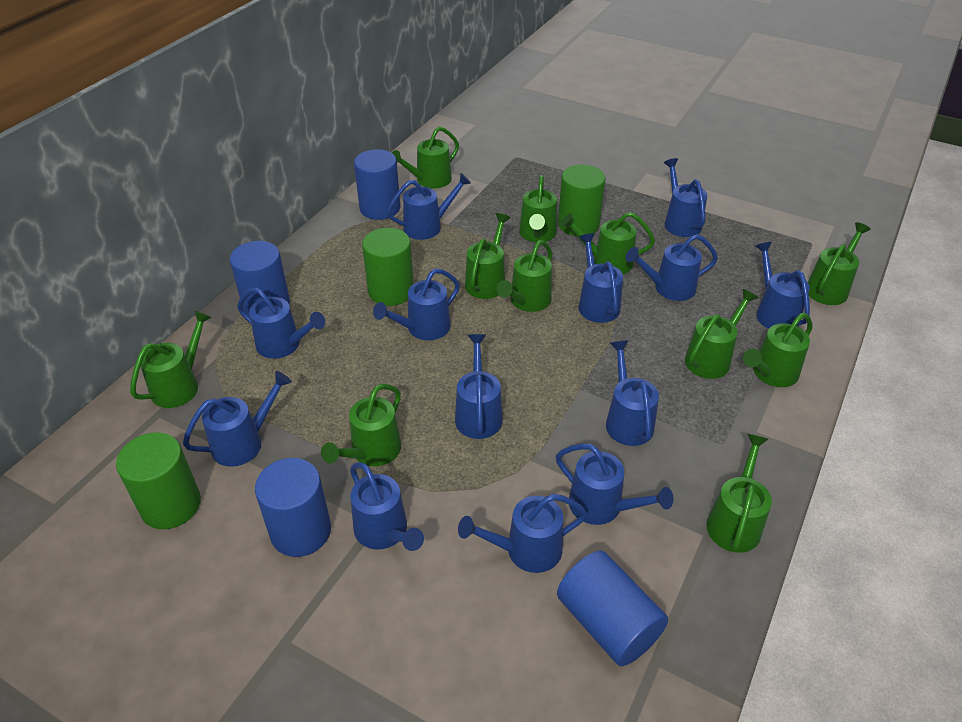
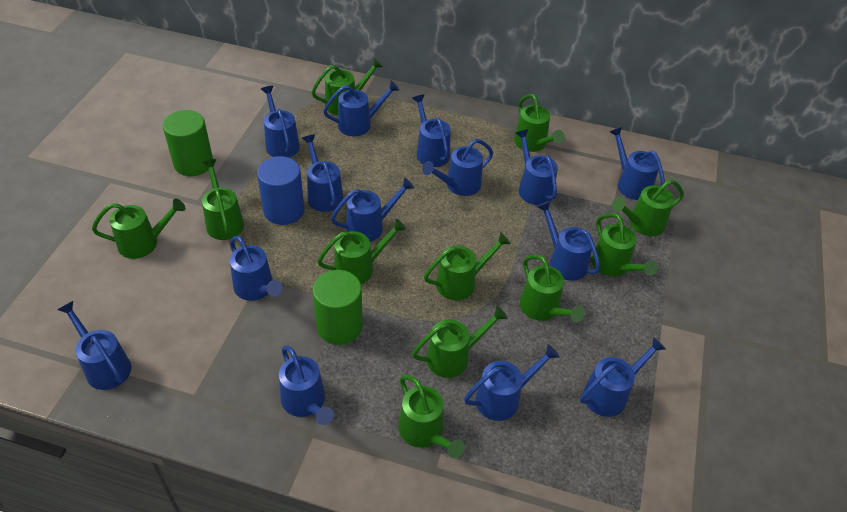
blue cylinder: [230,241,290,316] [255,458,331,557] [354,149,400,220] [557,551,668,666] = 4 -> [257,156,305,225] = 1
blue watering can: [183,371,292,467] [237,287,325,359] [350,462,424,551] [373,269,460,340] [387,173,471,240] [455,334,503,439] [458,494,587,573] [556,443,673,525] [579,233,623,323] [606,340,659,446] [626,234,718,301] [664,158,707,237] [755,242,810,329] = 13 -> [58,301,131,390] [230,236,283,301] [261,86,300,157] [279,345,334,425] [302,134,344,212] [323,81,399,136] [331,177,414,242] [412,94,450,167] [422,139,493,196] [464,344,559,421] [516,129,558,205] [537,201,600,281] [580,337,666,417] [609,127,665,200] = 14
green cylinder: [116,432,201,529] [362,228,414,306] [558,165,605,236] = 3 -> [163,110,213,176] [313,270,363,345] = 2

